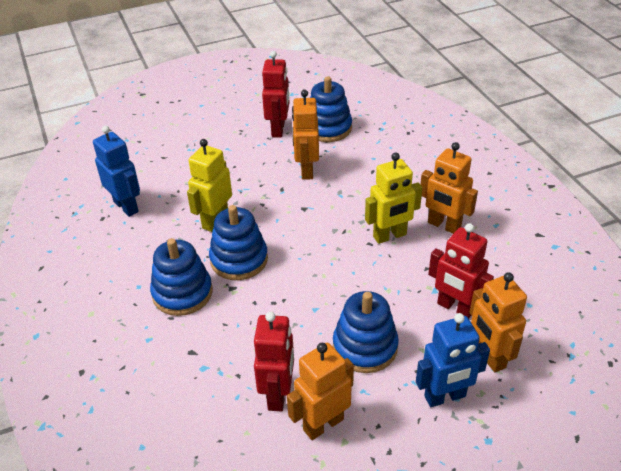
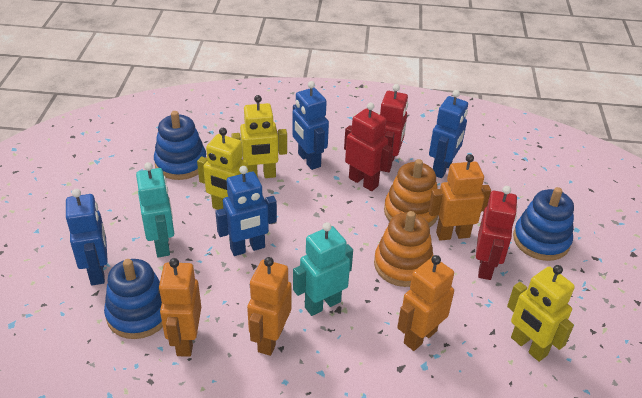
blue robot: [93,126,140,217] [416,313,490,407] = 2 -> [66,189,108,286] [215,166,277,256] [292,81,329,170] [429,90,468,178] = 4
blue stacking toy: [150,238,212,316] [209,205,268,280] [310,76,352,142] [333,291,399,373] = 4 -> [104,259,163,339] [154,111,206,180] [513,187,574,261] = 3
orange stacking toy: none = 0 -> [374,211,434,287] [384,159,438,227] = 2
turquoise robot: none = 0 -> [136,162,174,258] [293,222,353,316] = 2
yellow robot: [187,139,232,232] [365,153,422,244] = 2 -> [197,128,249,210] [231,95,287,178] [507,265,575,362] = 3

